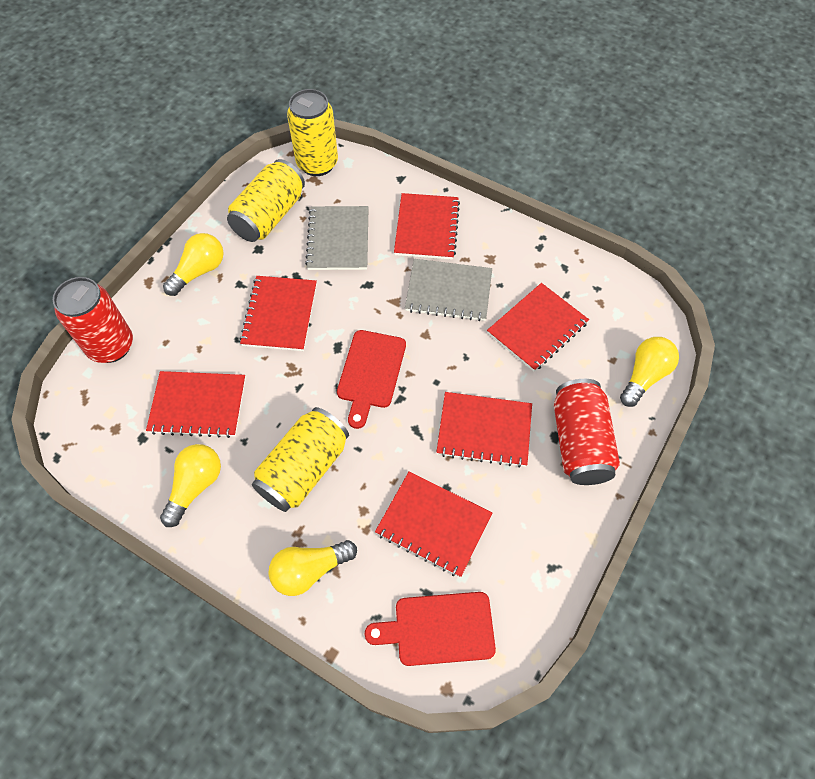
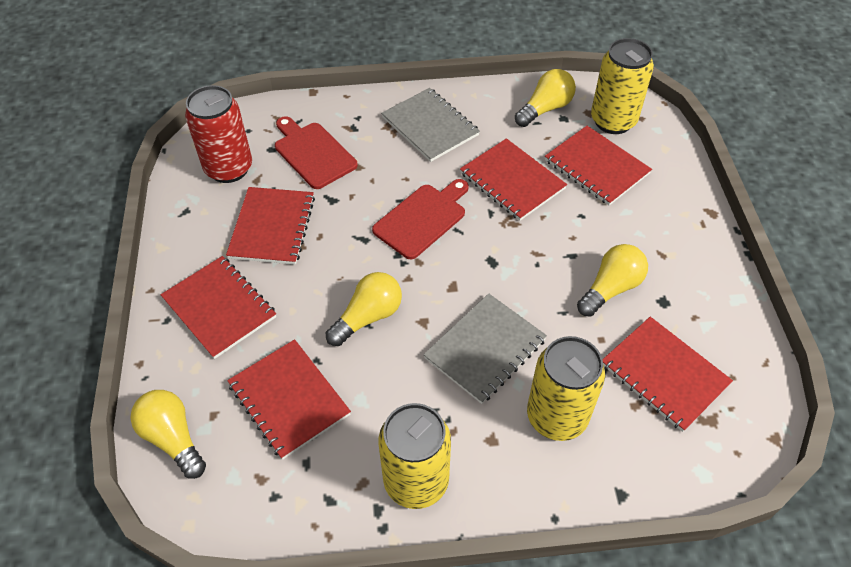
red can: [53,277,133,363] [554,379,620,485] = 2 -> [185,85,252,183] = 1

